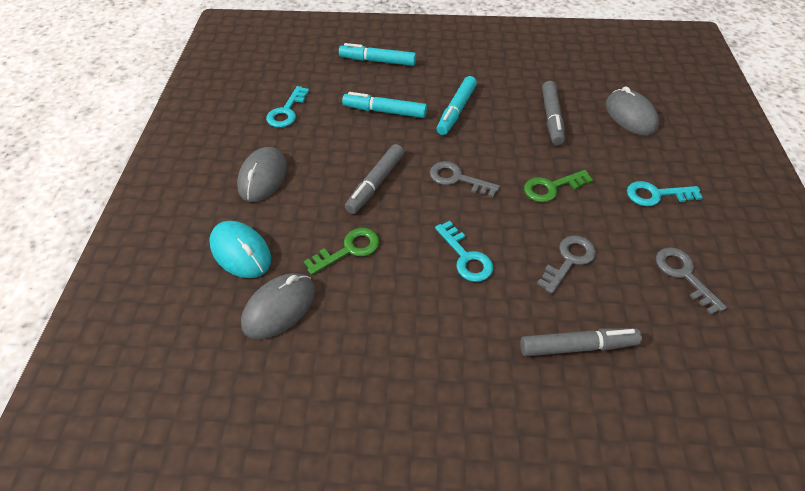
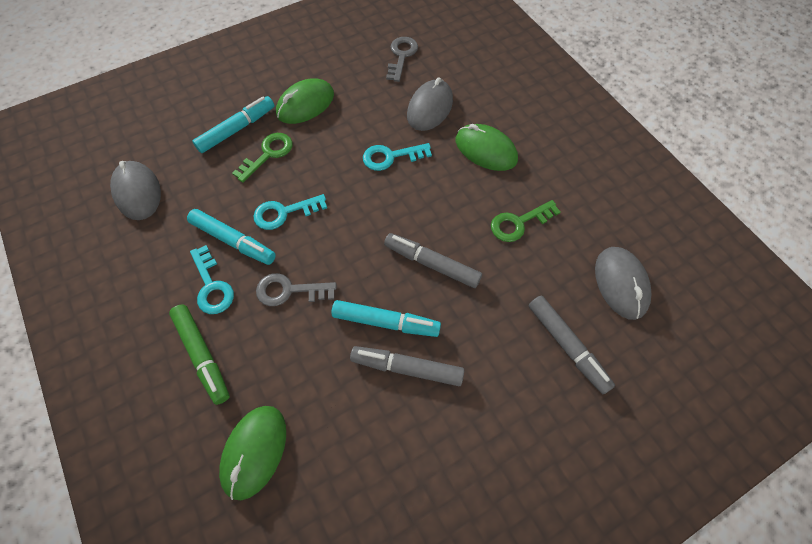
green marker: none = 0 -> [169,305,230,405] = 1
green mouse: none = 0 -> [219,406,286,500] [276,78,334,124] [456,124,518,171] = 3
grey key: [430,161,500,197] [537,235,596,294] [656,248,727,315] = 3 -> [256,273,336,306] [386,37,418,82] = 2
turquoise mouse: [209,221,271,278] = 1 -> none = 0

